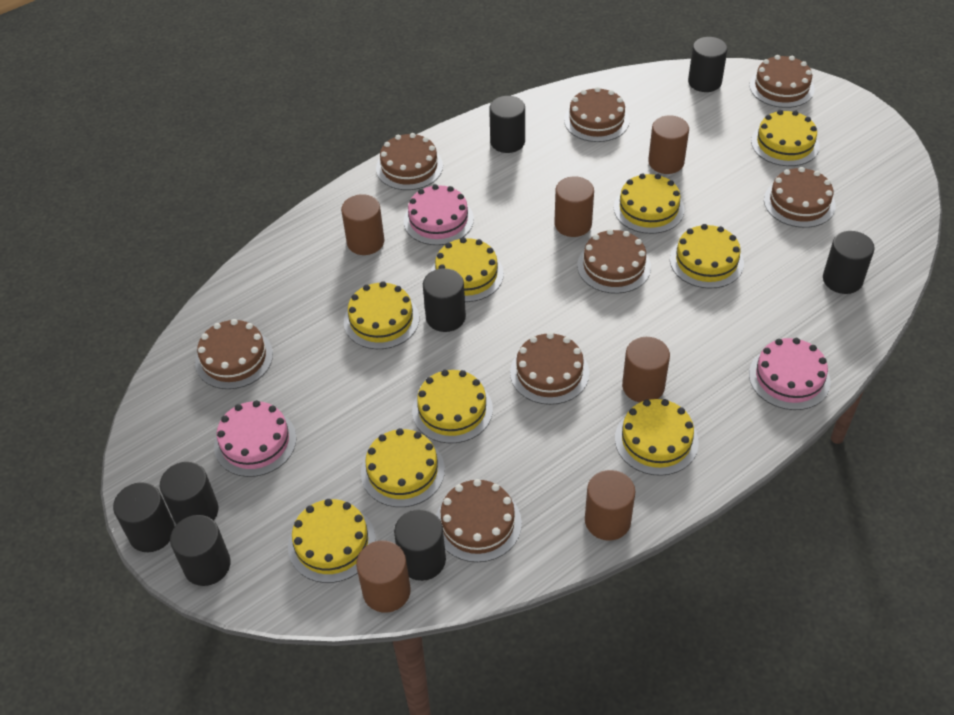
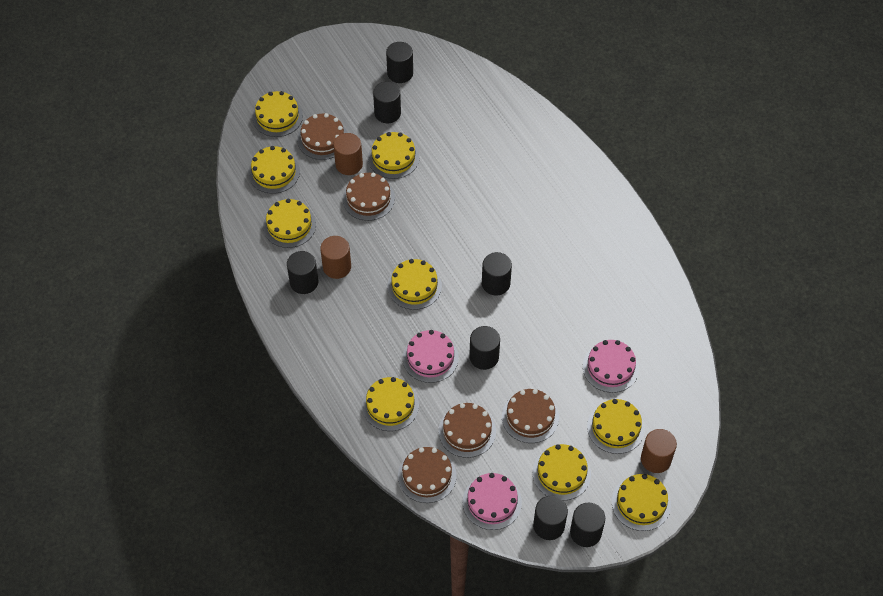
black cylinder: [113,482,175,552] [160,462,218,524] [170,515,231,586] [394,509,446,581] [423,268,466,332] [489,96,525,153] [688,37,728,92] [823,231,875,294] = 8 -> [287,251,318,294] [373,82,401,123] [386,42,413,83] [469,326,500,370] [482,252,512,295] [533,496,568,540] [570,503,605,547] = 7
brown cake: [195,319,273,389] [376,133,443,190] [436,479,522,562] [510,332,589,405] [564,87,629,142] [577,229,651,294] [749,55,815,108] [764,167,836,228] = 8 -> [297,113,348,160] [343,173,395,221] [398,447,457,503] [438,403,496,458] [502,389,559,443] = 5
brown cylinder: [341,194,384,255] [356,540,411,613] [555,176,594,237] [585,470,635,540] [622,337,670,402] [648,115,689,174] = 6 -> [320,236,351,279] [333,133,363,175] [641,429,677,473] = 3

